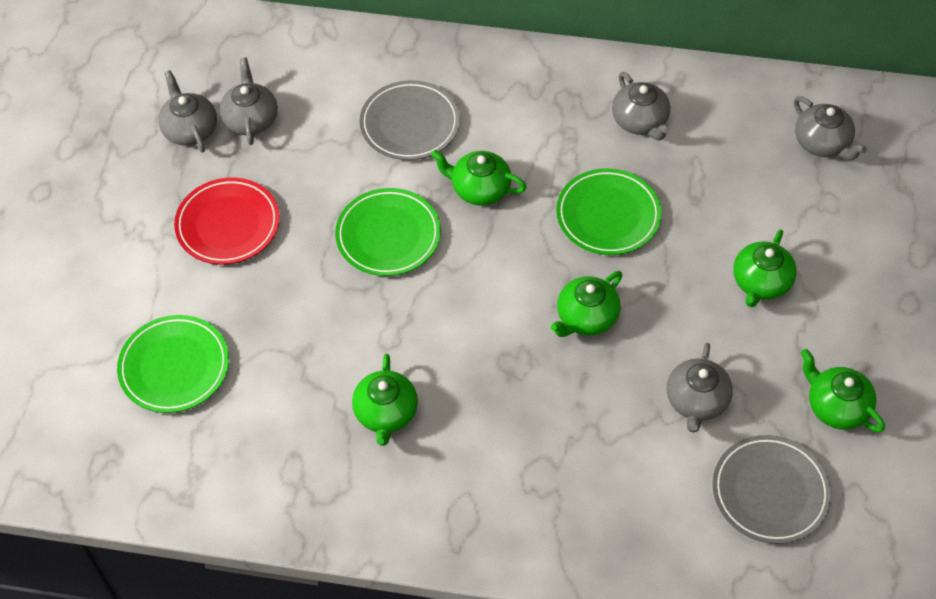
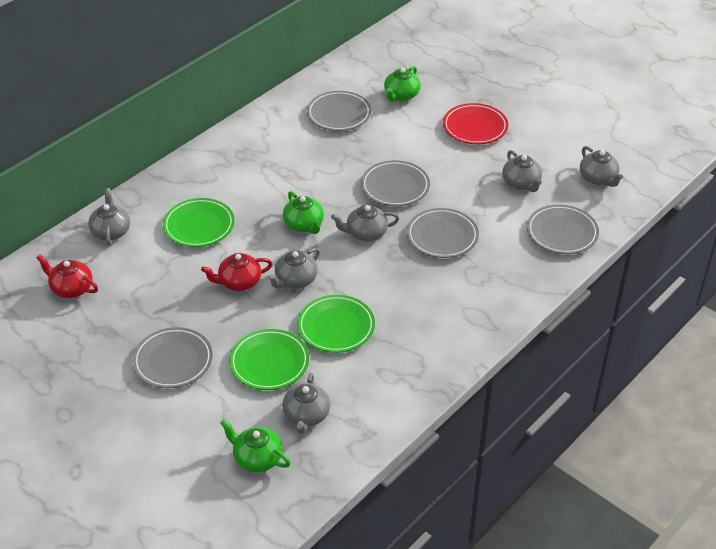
green teapot: [352,354,418,446] [431,150,527,205] [551,271,623,337] [733,229,797,307] [801,349,885,433] = 5 -> [220,419,291,472] [283,191,324,234] [384,66,421,101] = 3
grey plate: [359,80,460,160] [712,435,832,544] = 2 -> [132,327,213,388] [307,91,371,131] [361,160,430,206] [407,208,479,258] [527,204,599,254] = 5
grey teapot: [158,70,217,153] [219,58,278,145] [612,72,670,141] [667,343,733,432] [794,96,867,160] = 5 -> [88,188,130,246] [267,248,320,288] [282,373,330,434] [331,205,399,241] [502,150,542,192] [580,146,623,187] = 6
red teapot: none = 0 -> [36,254,98,298] [201,253,272,291] = 2

